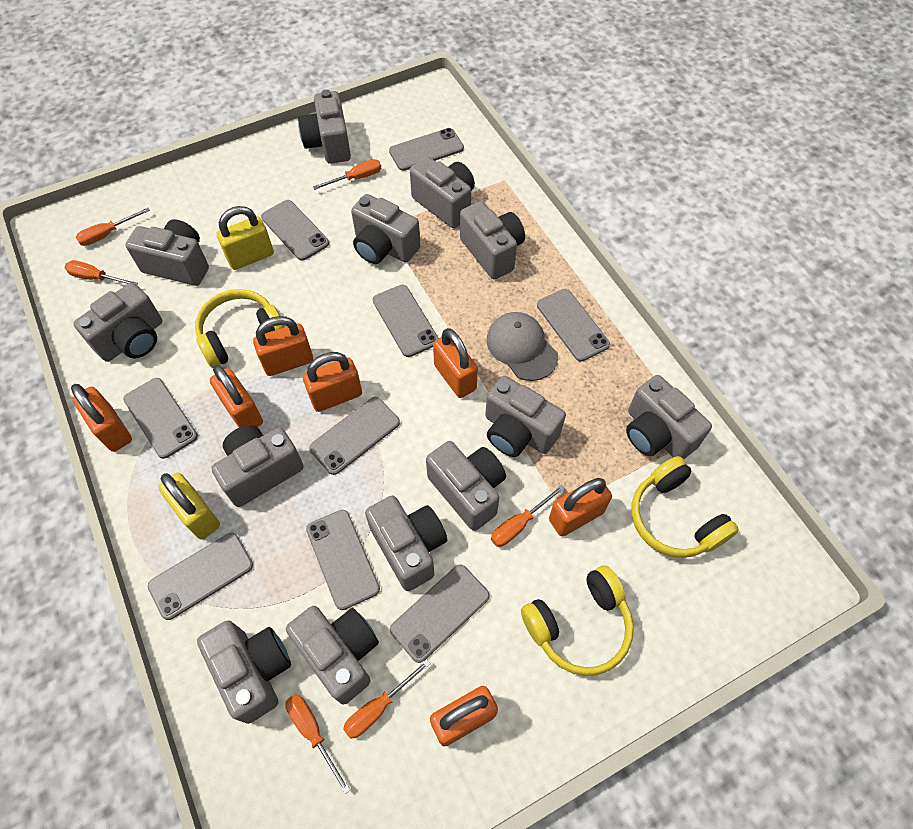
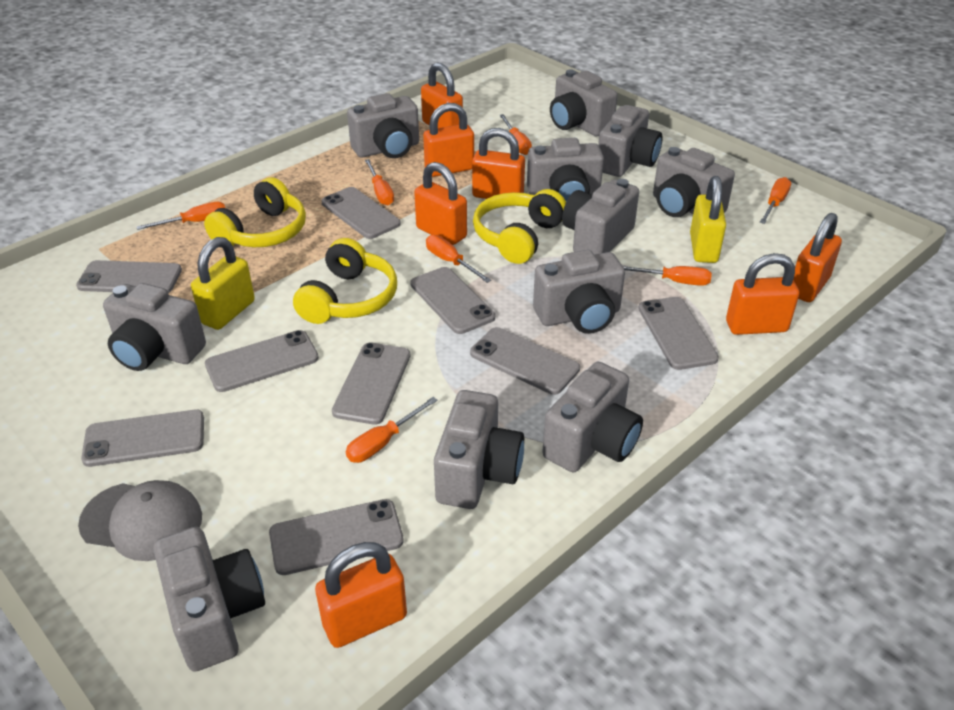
grey camera: [73,282,163,362] [125,219,209,286] [197,620,291,724] [211,425,304,507] [286,606,379,705] [298,90,351,164] [351,194,420,264] [365,495,447,591] [410,156,475,228] [426,441,506,531] [460,201,525,279] [485,376,566,457] [626,375,712,459] = 13 -> [103,283,206,371] [153,527,265,672] [347,93,419,158] [434,390,524,509] [527,138,604,202] [533,250,625,334] [542,362,643,472] [550,69,618,136] [562,179,639,255] [598,105,662,177] [653,147,735,217] = 11
orange screwdriver: [65,260,138,285] [76,208,150,246] [285,694,350,794] [313,159,381,190] [343,659,431,739] [491,485,565,547] = 6 -> [137,202,225,230] [346,397,438,463] [365,159,394,205] [426,235,491,283] [499,114,532,155] [623,266,712,286] [760,177,791,224] = 7

